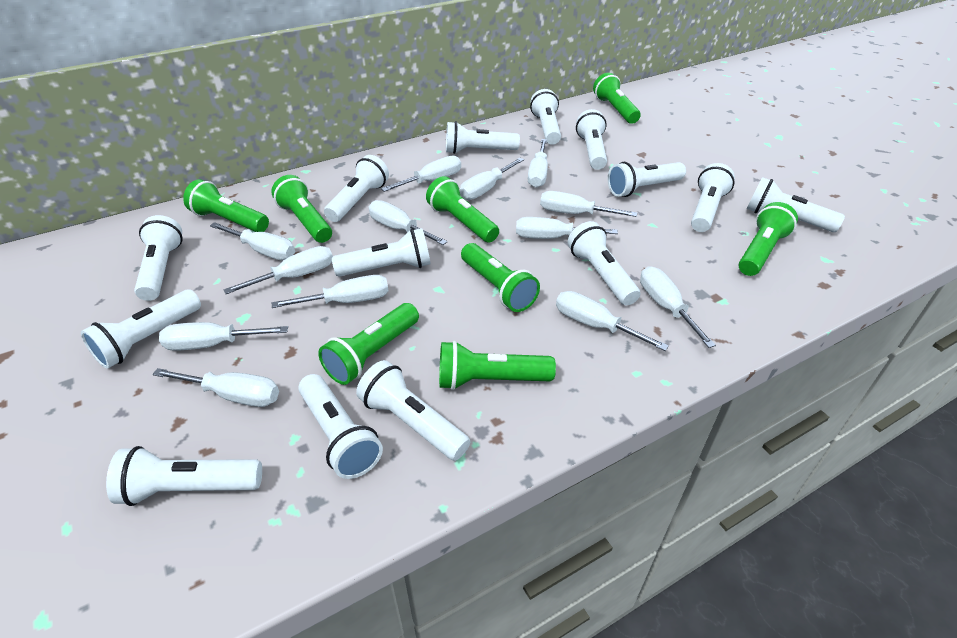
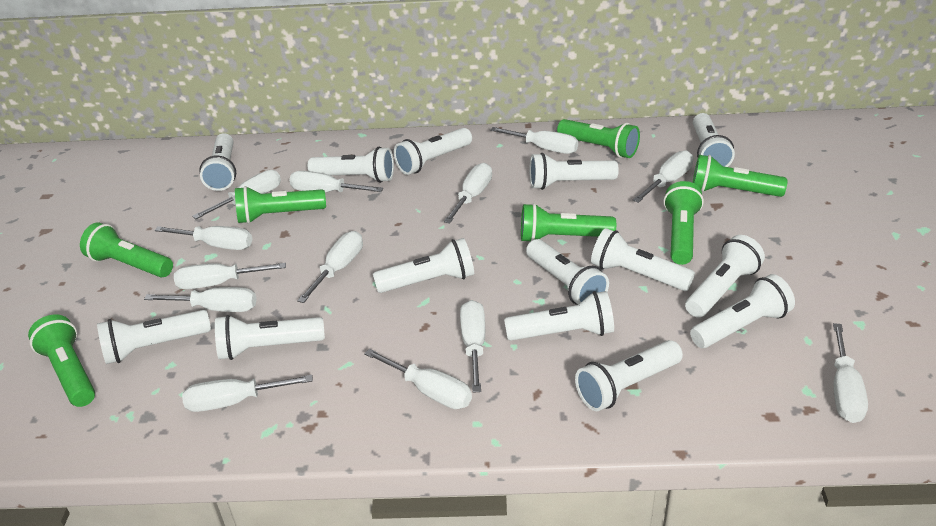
green flashlight: [183,179,269,232] [271,175,332,243] [318,303,419,385] [426,176,499,243] [439,341,556,390] [461,243,540,312] [593,73,641,124] [739,202,798,276] = 8 -> [28,314,95,407] [80,222,173,278] [235,186,326,224] [521,203,616,242] [557,119,640,158] [663,181,704,265] [693,155,788,197] = 7

